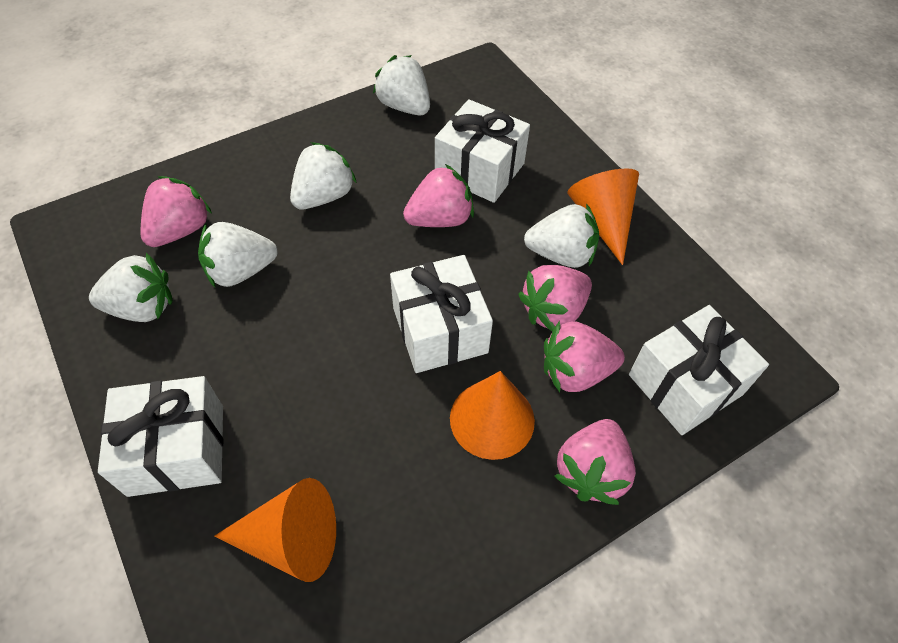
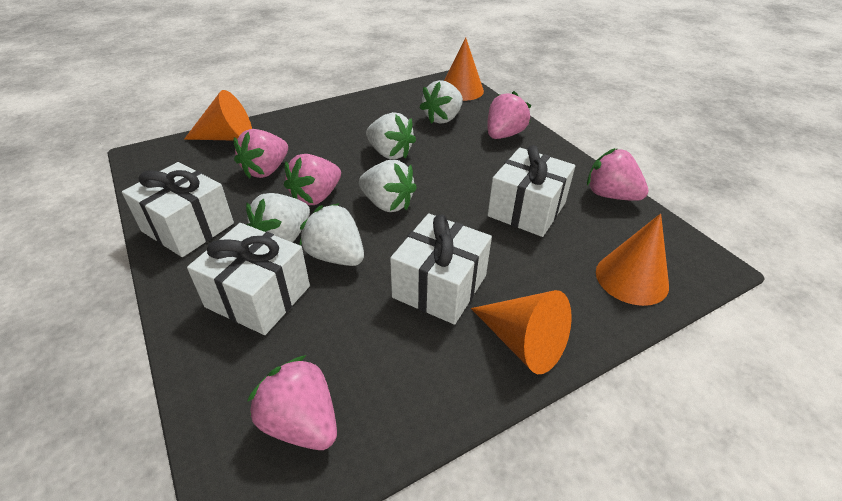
orange cone: [214,478,336,582] [450,371,535,460] [567,169,639,265] = 3 -> [184,90,252,141] [444,37,484,101] [471,290,572,374] [596,214,669,306] = 4

